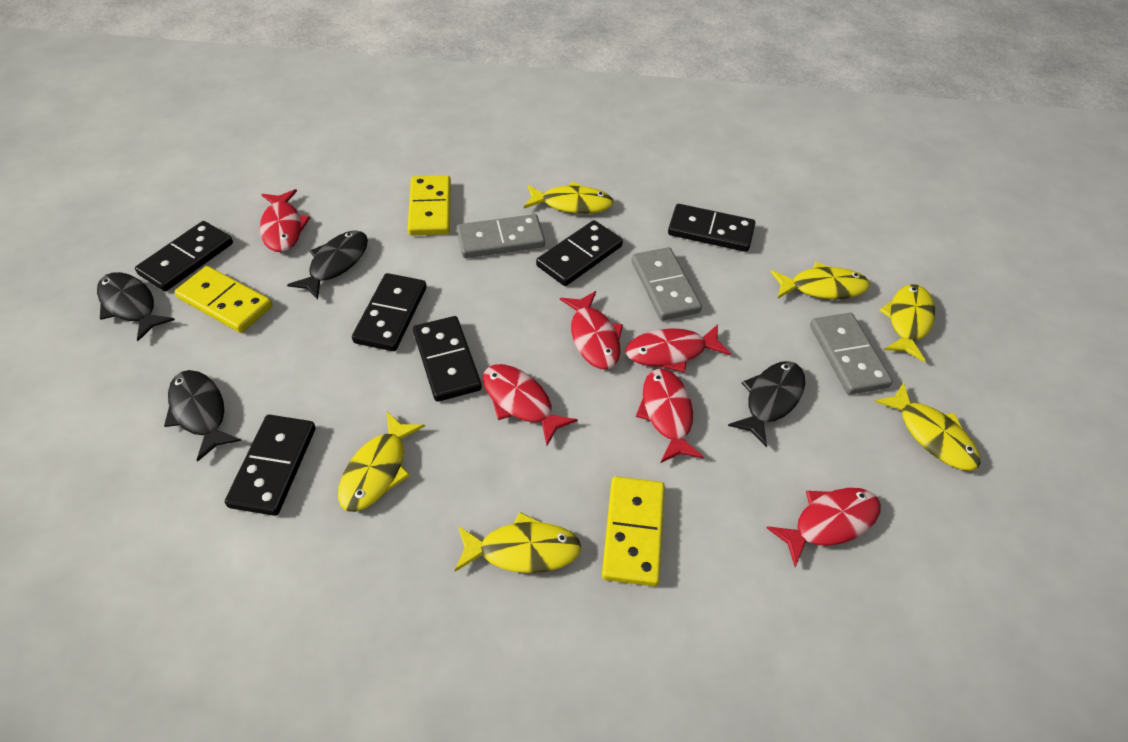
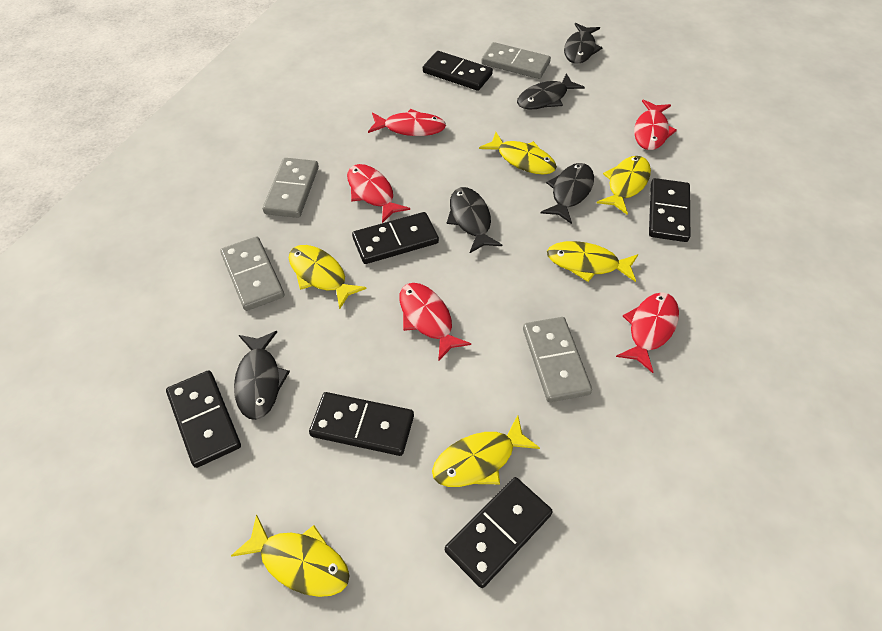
black fish: [97,272,175,341] [164,370,241,462] [287,231,368,300] [728,361,805,447] = 4 -> [234,331,290,420] [447,187,502,253] [517,73,585,110] [541,163,594,224] [564,23,603,64] = 5
grey domino: [457,214,545,258] [631,247,702,321] [810,313,893,395] = 3 -> [220,237,284,311] [263,158,319,218] [481,42,551,79] [523,317,592,402] = 4
red fish: [260,189,310,252] [483,364,578,445] [560,291,623,369] [626,324,731,373] [636,368,704,463] [766,488,881,567] = 6 -> [347,164,410,223] [368,109,446,136] [400,283,471,361] [616,292,679,373] [634,99,677,150] = 5
yellow domino: [175,266,273,333] [408,175,451,235] [602,476,665,586] = 3 -> none = 0

